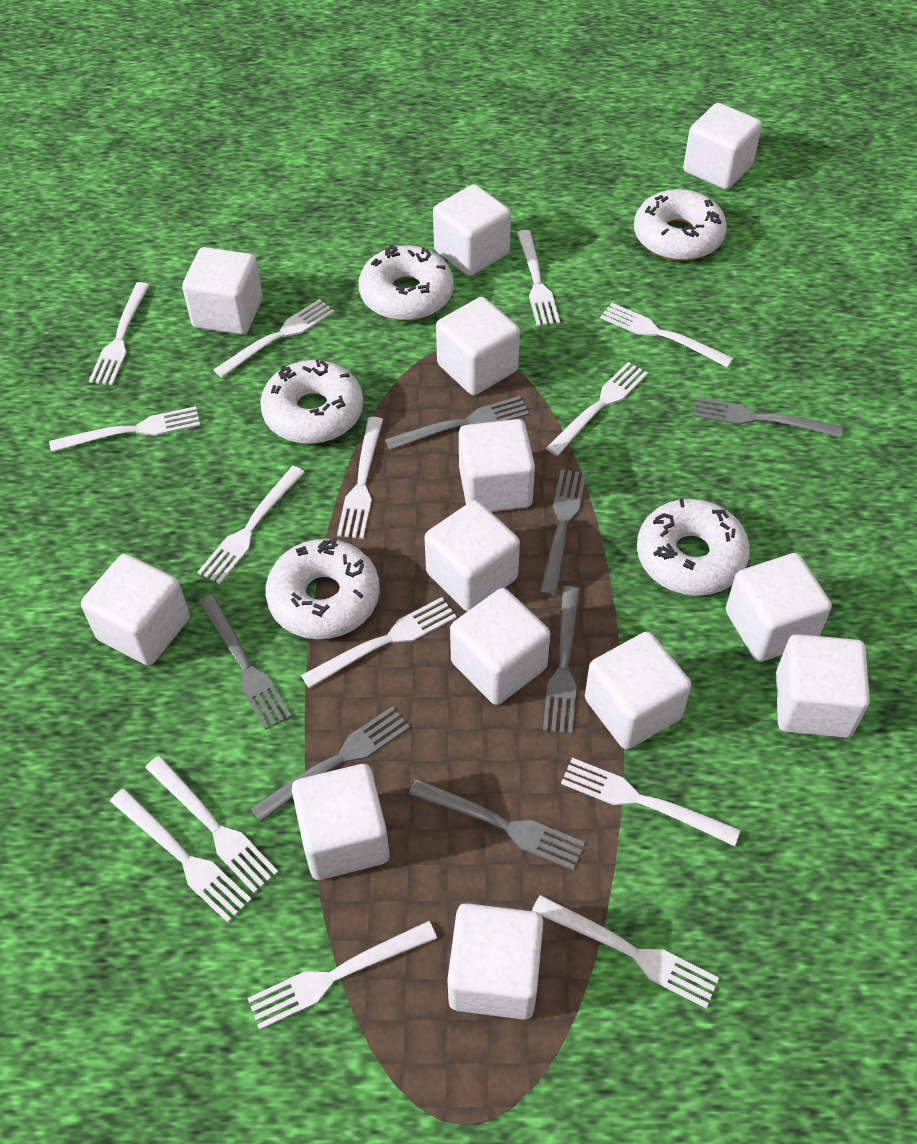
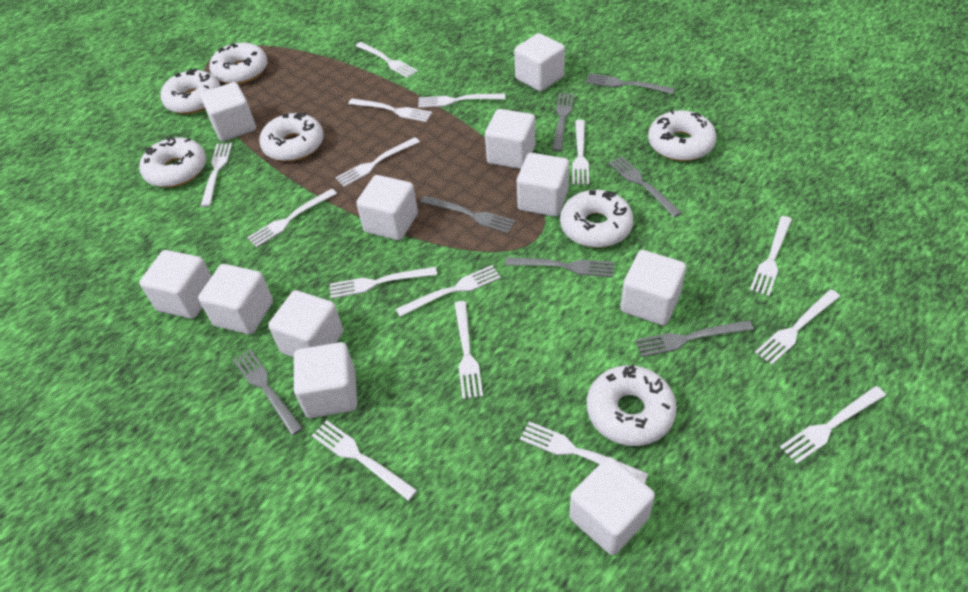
white cube: [81,554,190,666] [182,247,263,335] [292,764,390,880] [424,500,520,612] [433,184,511,276] [436,297,520,395] [447,903,544,1020] [450,588,550,705] [459,419,535,512] [585,632,691,750] [683,103,762,190] [726,553,832,662] [776,634,870,738] = 13 -> [139,250,212,319] [198,264,273,334] [201,82,256,141] [268,290,343,358] [294,342,357,418] [356,175,418,240] [485,109,535,169] [514,33,565,91] [517,153,569,217] [569,457,655,555] [620,250,686,325] = 11
white donut: [260,359,363,444] [265,538,380,639] [359,244,454,321] [634,189,727,261] [637,499,750,596] = 5 -> [139,137,206,187] [160,68,221,114] [209,43,267,84] [259,113,324,162] [560,190,634,248] [587,364,677,446] [648,110,717,161] = 7
white fork: [49,406,200,452] [89,282,149,385] [110,788,252,923] [145,756,278,893] [198,466,305,584] [214,299,335,378] [247,921,437,1030] [301,597,457,688] [337,417,383,539] [517,230,560,326] [532,895,719,1008] [546,362,648,456] [561,758,741,846] [600,303,734,368] = 14 -> [201,143,232,207] [247,189,337,247] [312,420,417,501] [330,267,437,299] [336,137,420,187] [348,98,432,122] [355,42,418,78] [396,265,501,317] [418,93,505,108] [454,301,483,399] [520,422,648,483] [572,120,589,185] [750,216,792,296] [755,290,840,365] [780,386,886,464] = 15

